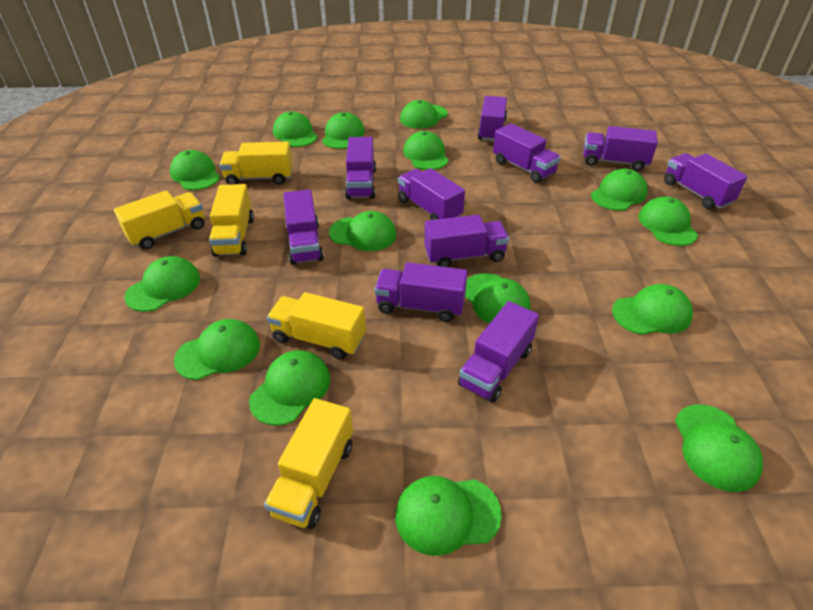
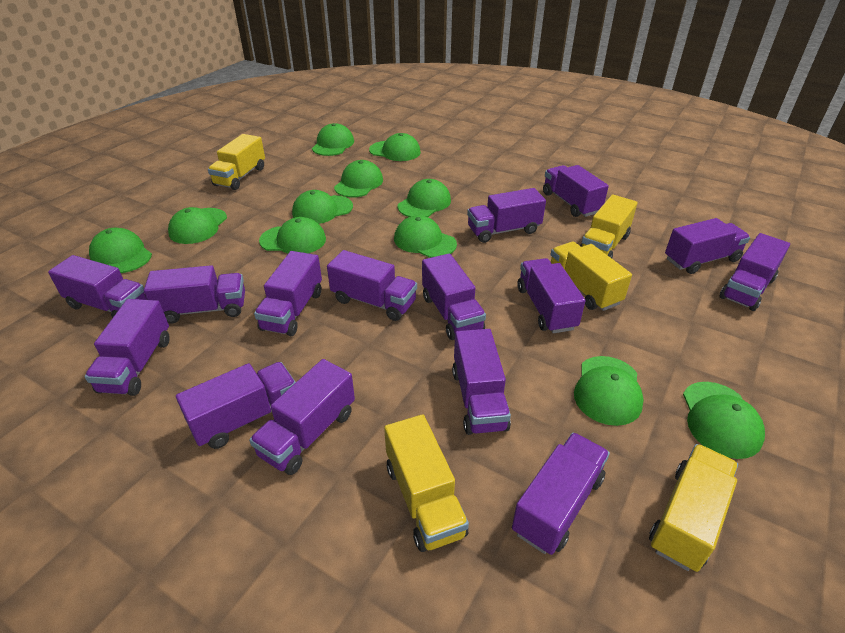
green cap: [124,256,200,312] [170,150,220,190] [174,319,260,380] [249,350,330,426] [273,111,317,147] [322,112,365,149] [329,211,397,251] [395,476,502,556] [400,100,448,129] [403,131,449,170] [465,273,530,324] [591,169,648,211] [612,284,693,335] [638,197,698,246] [675,404,763,492] = 15 -> [89,228,152,273] [168,207,227,244] [259,217,326,253] [292,190,353,224] [312,123,354,156] [334,160,383,197] [369,133,421,161] [394,215,457,258] [398,179,451,217] [574,356,644,426] [683,382,765,459] = 11
purple truck: [283,189,324,265] [345,137,376,199] [374,262,468,322] [398,168,465,220] [424,215,509,267] [458,301,539,403] [477,96,507,141] [493,123,561,183] [584,126,658,171] [664,153,748,209] = 10 -> [48,255,147,318] [85,299,170,396] [144,265,245,323] [176,362,296,449] [249,359,355,475] [254,251,322,336] [327,250,417,321] [422,253,486,340] [452,329,511,435] [467,188,546,243] [512,432,610,555] [517,258,585,333] [543,165,609,217] [665,218,750,274] [720,233,790,311] = 15

